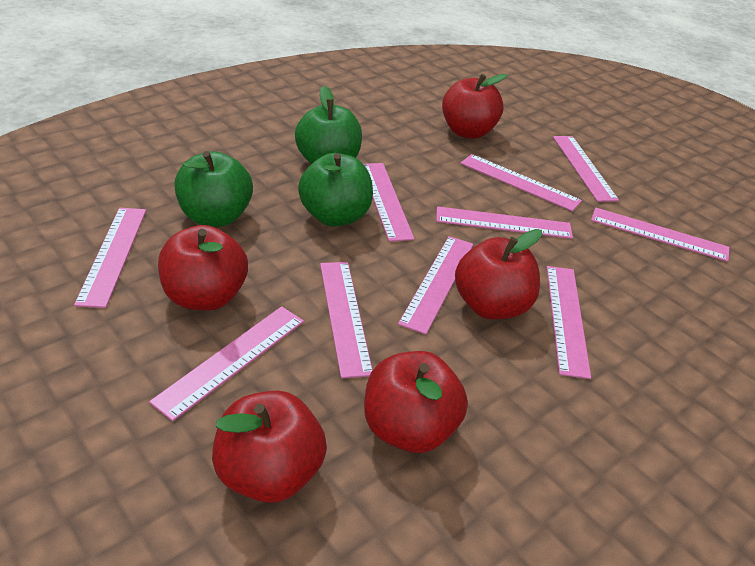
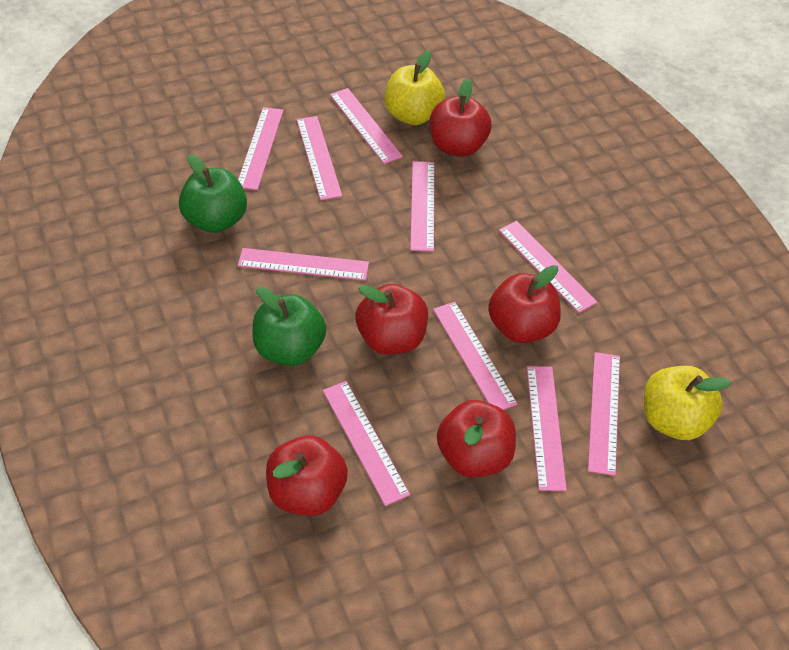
green apple: [174,151,253,227] [295,86,362,164] [298,153,373,227] = 3 -> [179,154,247,233] [253,287,326,366] = 2
yellow apple: none = 0 -> [384,50,445,125] [644,366,732,440] = 2

